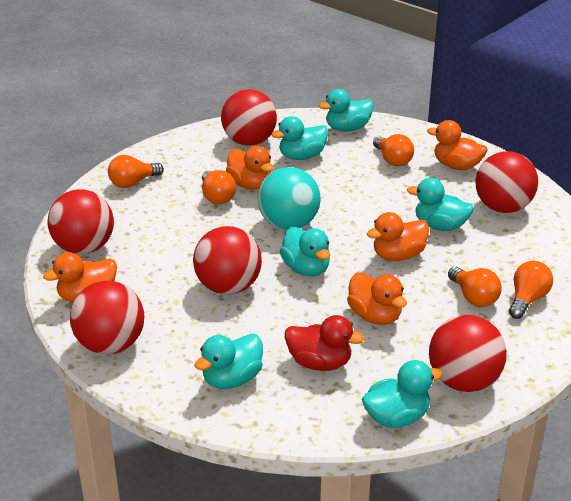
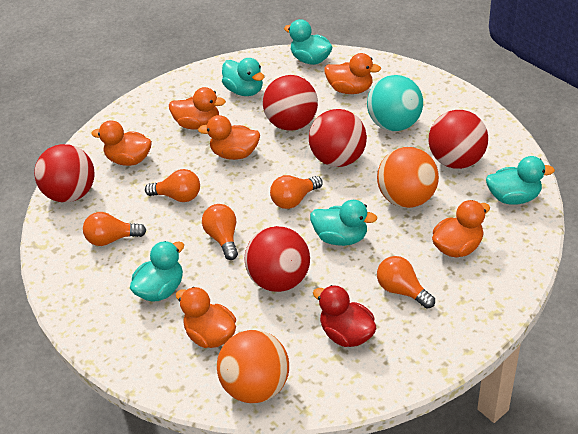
orange ball: none = 0 -> [217,330,289,403] [377,147,439,208] = 2
orange duck: [43,252,117,303] [226,146,273,190] [347,273,407,325] [367,212,429,261] [427,120,487,170] = 5 -> [91,120,152,166] [169,87,226,130] [176,287,236,348] [198,115,260,160] [324,53,381,94] [432,200,490,258] = 6
red ball: [47,189,114,254] [70,281,144,354] [193,226,262,295] [221,89,277,146] [429,315,507,392] [475,151,538,213] = 6 -> [34,144,94,203] [244,226,310,292] [263,75,318,131] [309,109,367,167] [428,110,488,169] = 5
turquoise duck: [194,334,263,389] [272,116,328,160] [280,227,330,276] [319,89,374,132] [362,360,443,428] [407,178,474,231] = 6 -> [130,241,184,301] [222,58,264,96] [284,19,332,65] [310,200,377,246] [486,156,555,205] = 5

